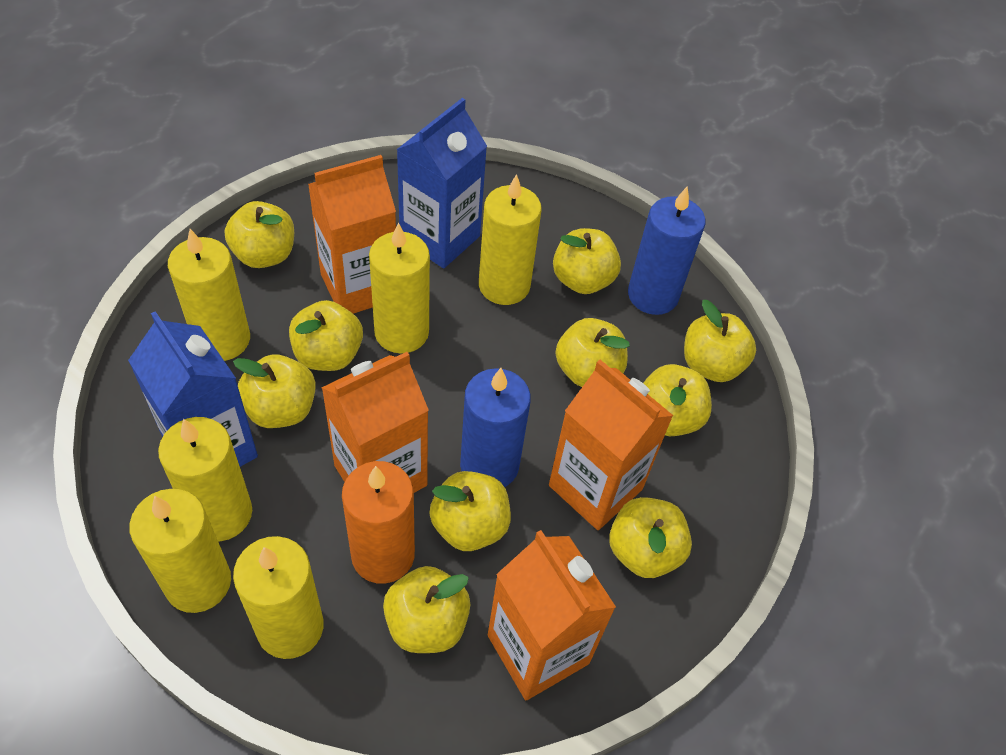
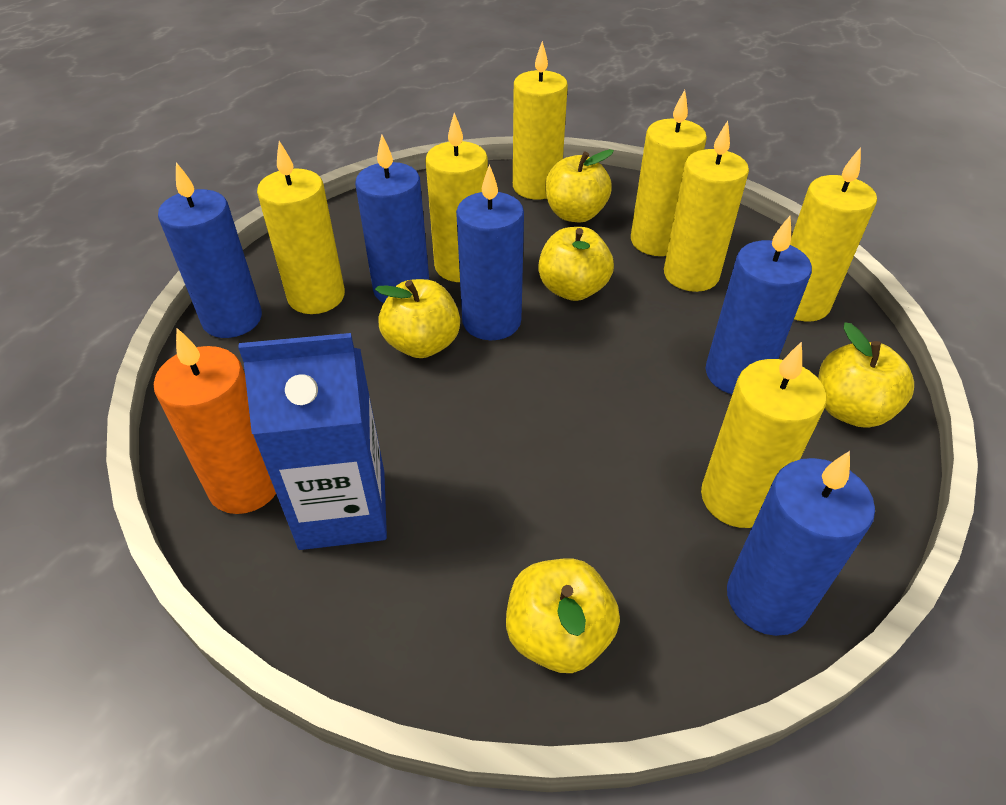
blue candle: [460,368,531,487] [628,187,705,315] = 2 -> [158,162,262,338] [355,135,429,303] [456,164,524,340] [706,216,812,394] [727,451,875,636] = 5
blue carton: [128,311,258,467] [396,98,487,268] = 2 -> [238,333,387,550] = 1
orange carton: [308,155,396,314] [321,352,429,493] [488,530,616,700] [549,360,674,530] = 4 -> none = 0
yellow apple: [225,201,294,268] [233,354,316,428] [289,300,363,371] [383,566,471,653] [429,471,511,551] [553,228,621,294] [555,318,630,387] [609,497,692,578] [643,364,712,436] [684,300,756,382] = 10 -> [375,279,460,358] [506,559,620,673] [538,227,614,301] [545,149,614,222] [818,323,914,428] = 5
yellow candle: [129,489,231,613] [158,417,252,541] [168,229,250,361] [233,536,324,659] [369,223,430,354] [479,174,542,305] = 6 -> [257,141,345,314] [425,113,488,282] [513,41,568,200] [631,90,707,256] [664,121,749,292] [701,341,826,528] [790,147,877,322] = 7

